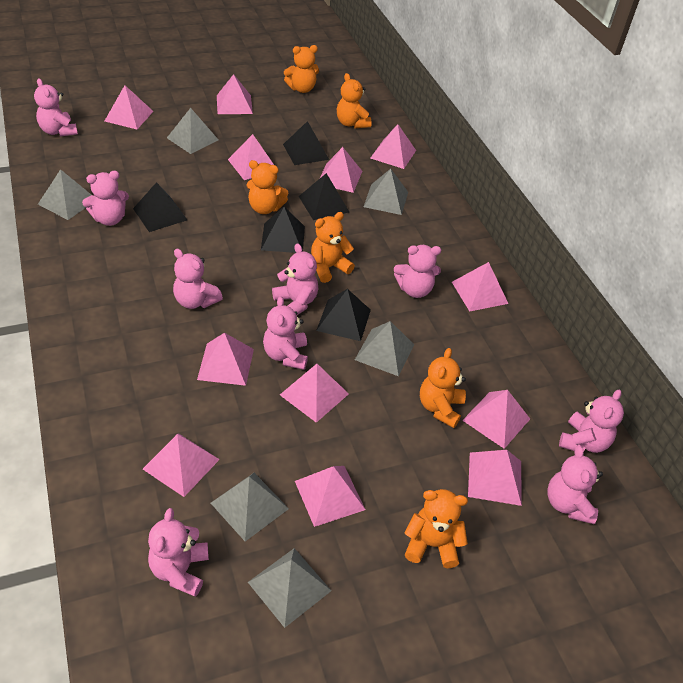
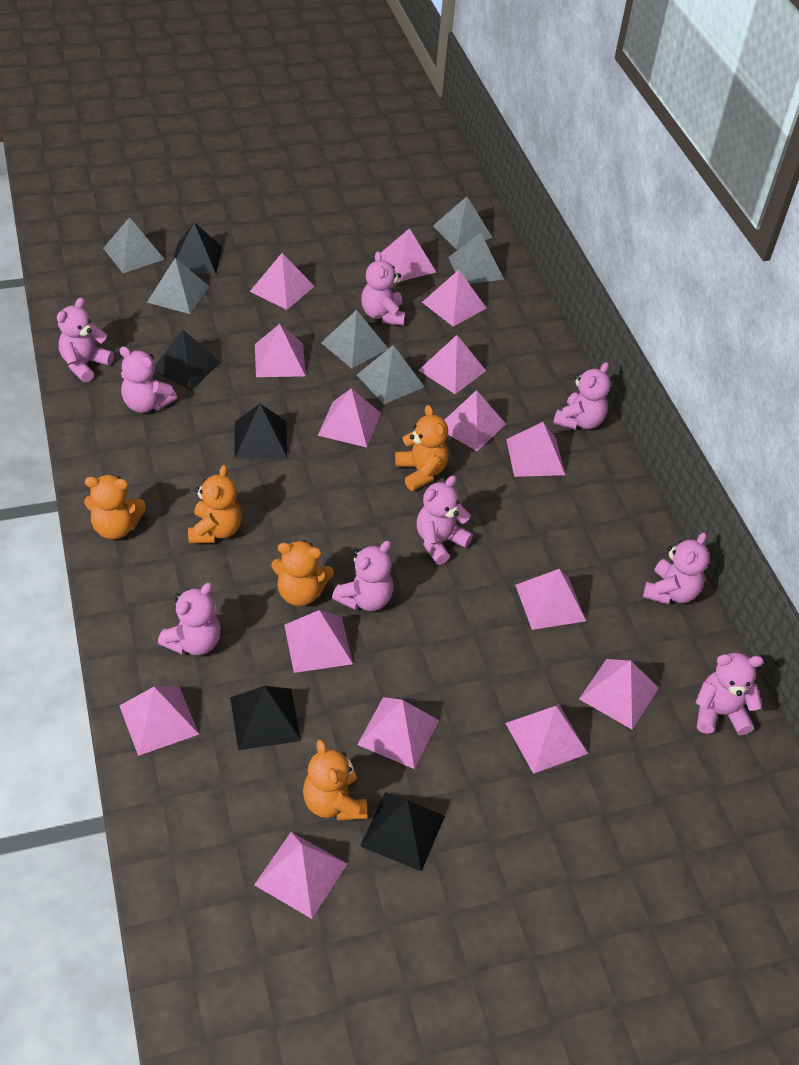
orange teddy bear: [246,160,288,214] [284,45,319,93] [311,212,355,283] [337,73,372,128] [404,489,468,568] [420,348,466,428] = 6 -> [84,475,146,539] [188,465,242,544] [271,540,334,606] [303,739,367,821] [395,405,449,491] = 5
pink pyramid: [105,85,154,129] [143,433,220,497] [197,333,254,386] [217,74,253,114] [228,134,274,180] [280,364,349,423] [295,466,365,527] [319,147,362,193] [370,124,416,169] [452,262,508,312] [462,390,530,449] [468,450,522,506] = 12 -> [119,686,199,756] [250,253,315,310] [254,832,347,919] [255,324,306,377] [284,610,353,673] [318,388,381,447] [357,697,439,769] [381,228,436,282] [418,335,486,394] [422,270,486,326] [444,390,506,451] [505,704,588,774] [506,422,565,477] [515,569,586,630] [579,659,659,729] = 15

